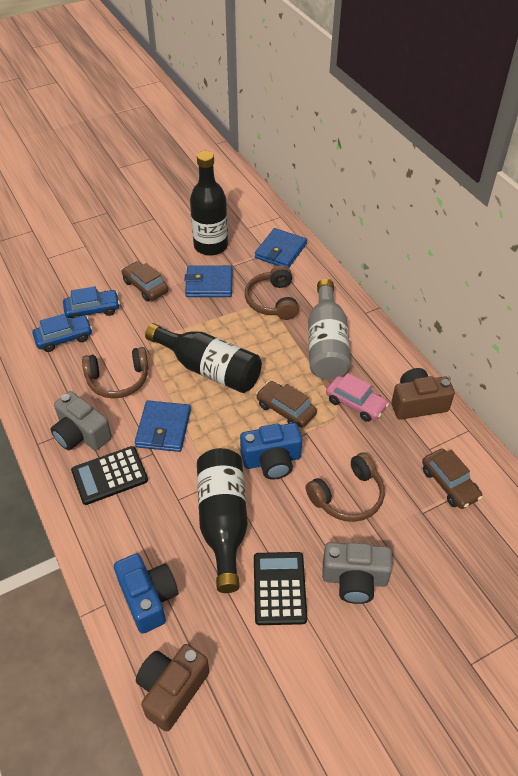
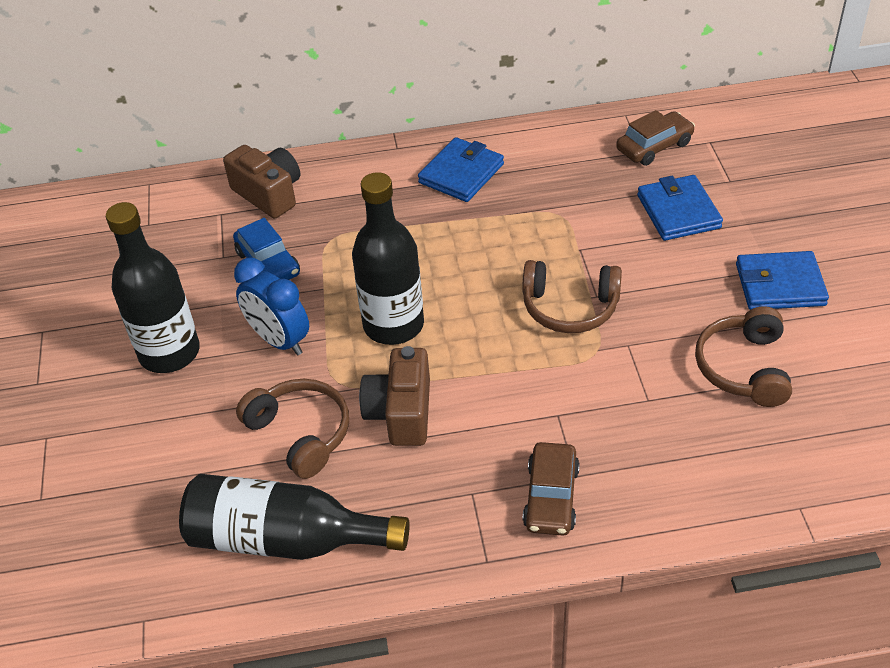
black calculator: [71,446,148,505] [254,552,307,625] = 2 -> none = 0
blue camera: [114,553,178,634] [240,423,302,480] = 2 -> none = 0
blue car: [32,314,92,352] [63,286,120,318] = 2 -> [233,218,300,280] = 1
blue clock: none = 0 -> [234,258,309,355] = 1
brown car: [122,261,168,301] [256,381,317,428] [422,449,482,509] = 3 -> [523,442,580,536] [616,110,695,166] = 2
grey bottle: [308,279,351,380] = 1 -> none = 0
grey camera: [51,391,112,450] [322,542,393,604] = 2 -> none = 0
pink car: [326,373,389,422] = 1 -> none = 0

